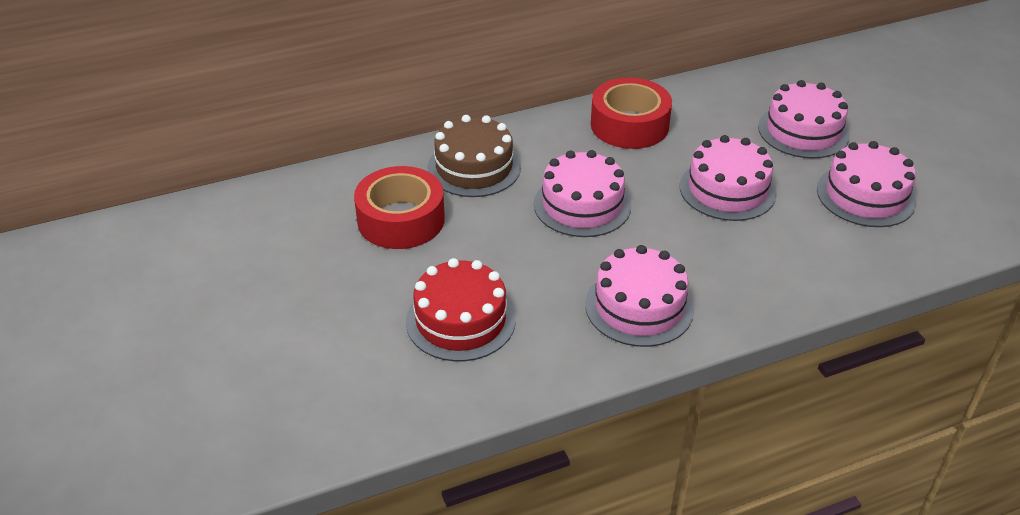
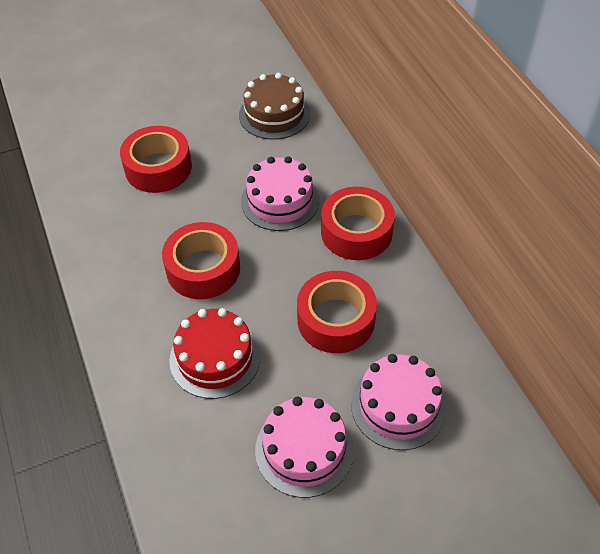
pink cake: [534,150,631,237] [585,245,694,347] [680,135,777,221] [758,80,850,159] [817,141,916,227] = 5 -> [241,156,320,231] [255,397,354,498] [351,354,447,450] = 3
red tape: [354,166,445,249] [591,78,672,149] = 2 -> [120,126,192,193] [162,222,240,299] [297,271,377,353] [321,187,395,260] = 4

